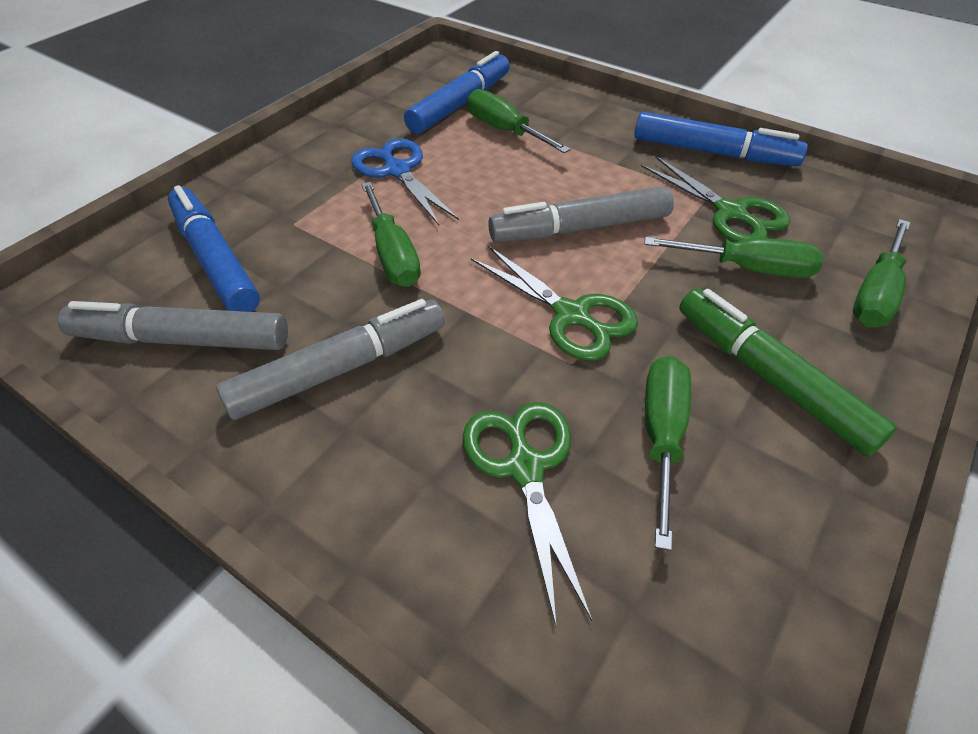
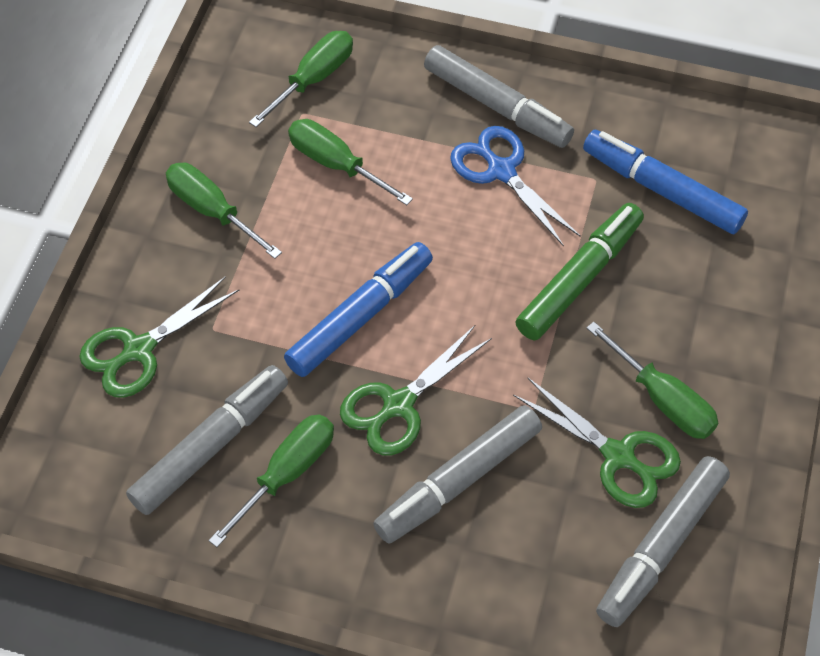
blue marker: [168,185,260,312] [404,51,510,134] [634,112,808,166] = 3 -> [284,242,433,377] [583,130,748,234] = 2
grey marker: [58,301,288,350] [216,299,445,420] [488,186,674,242] = 3 -> [126,365,288,515] [373,405,542,544] [424,45,574,148] [596,456,730,627] = 4

